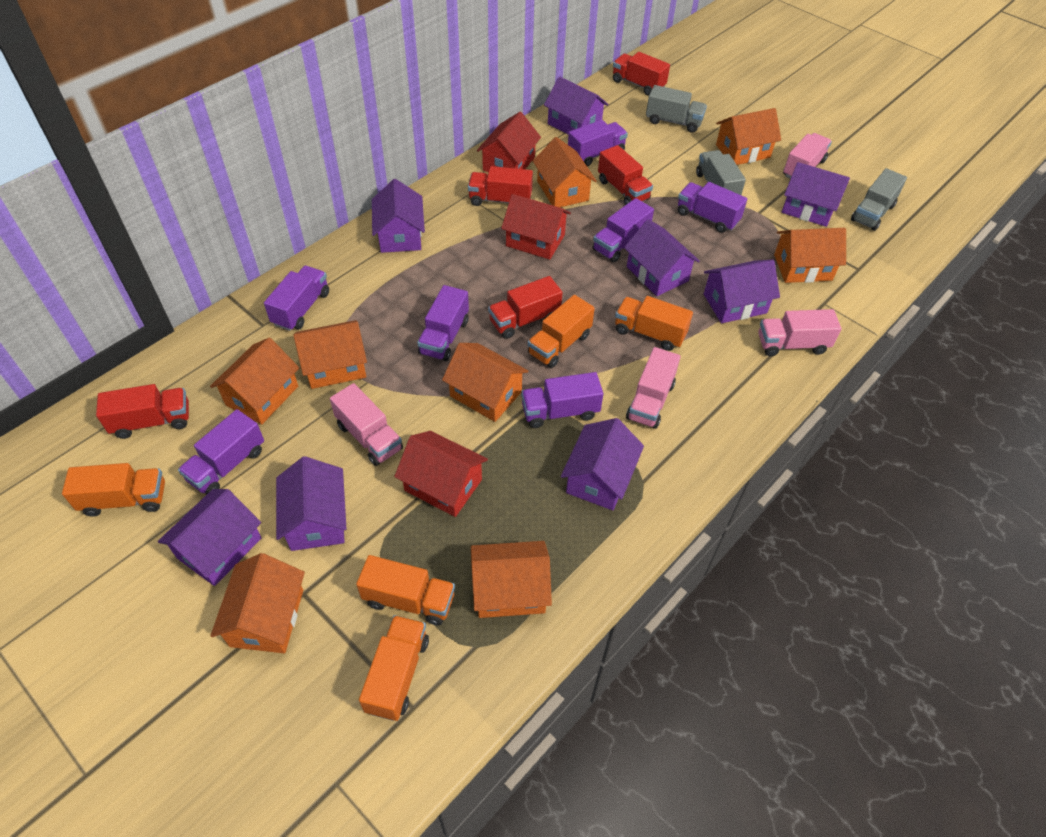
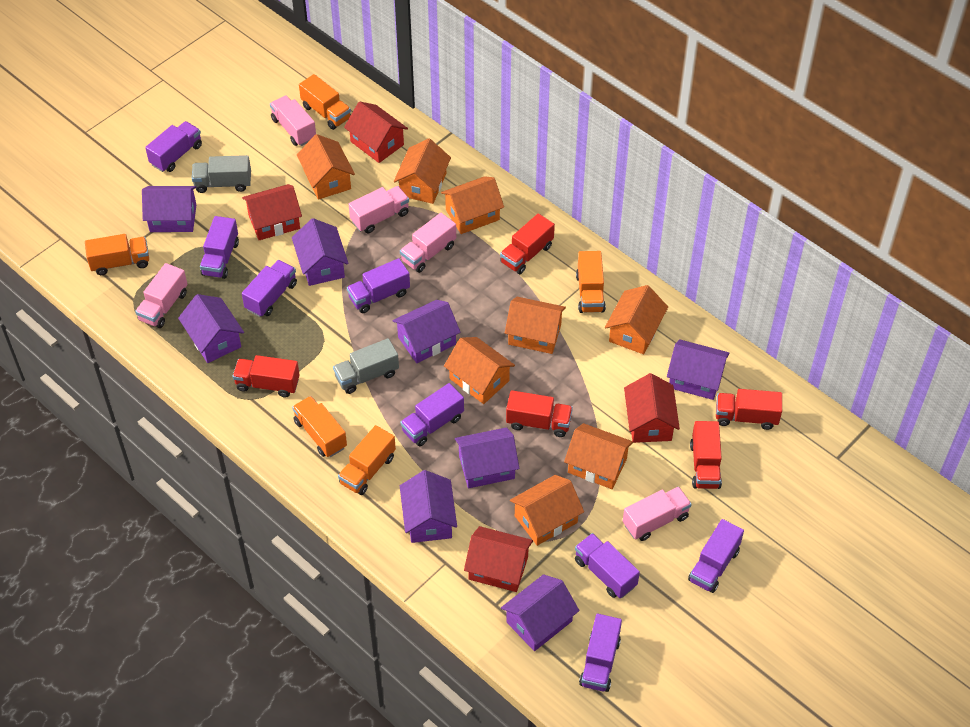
grey truck: [646,85,707,133] [696,150,746,195] [851,168,907,231] = 3 -> [192,155,251,193] [333,338,399,394] = 2
pink truck: [330,383,403,466] [626,347,681,429] [758,309,841,356] [783,133,832,179] = 4 -> [135,263,187,328] [270,96,316,146] [349,186,409,233] [400,213,456,273] [623,487,692,541] = 5
purple truck: [178,409,264,494] [264,266,329,331] [417,285,469,361] [521,372,604,428] [568,120,628,167] [593,198,654,262] [678,182,747,233] = 7 -> [145,121,202,172] [200,216,239,279] [242,260,297,317] [347,258,410,313] [400,383,464,446] [575,533,640,598] [579,614,622,692] [688,519,744,593] = 8
red house: [394,431,488,517] [477,112,541,172] [501,194,571,260] = 3 -> [242,184,302,240] [344,101,408,163] [464,526,533,592] [624,373,680,443] = 4

